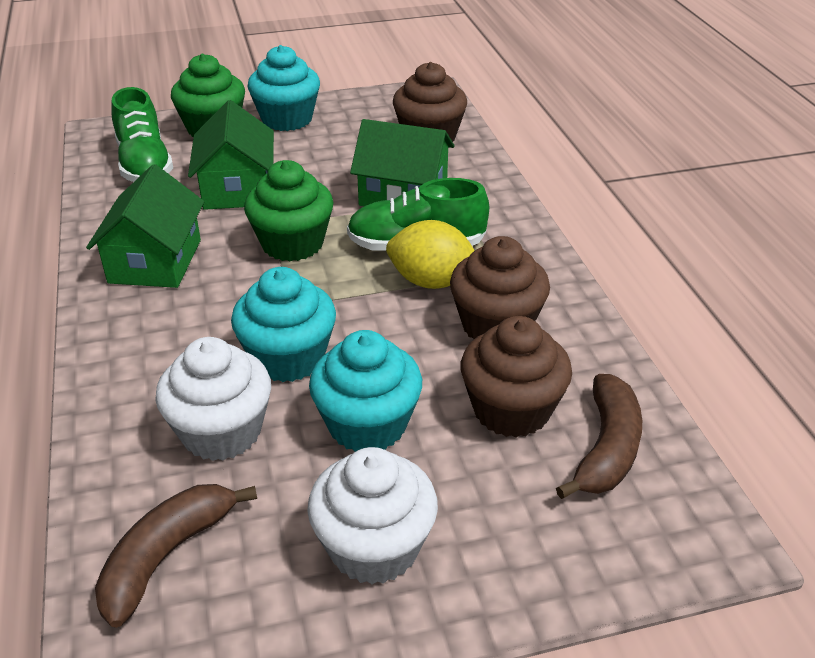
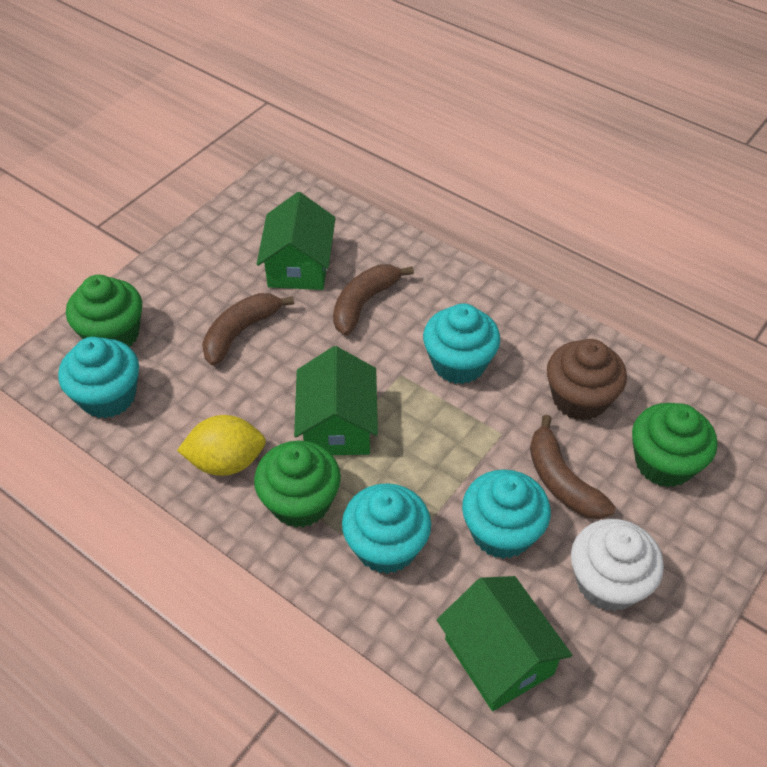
brown banana: [95,484,257,628] [556,374,642,499] = 2 -> [202,293,294,366] [333,265,414,336] [530,415,615,519] = 3
brown cupcake: [393,62,467,142] [450,236,550,339] [461,316,572,437] = 3 -> [547,339,627,421] = 1
green cupcake: [171,54,245,137] [244,160,334,261] = 2 -> [66,275,142,347] [254,441,341,528] [632,403,717,487] = 3
green shoe: [111,87,173,182] [347,178,489,251] = 2 -> none = 0
turquoise cupcake: [231,267,336,382] [248,45,320,131] [309,330,422,452] = 3 -> [58,337,139,418] [342,483,431,574] [423,303,500,384] [462,469,551,559] = 4
white cupcake: [155,337,271,461] [307,447,438,584] = 2 -> [571,519,664,612] = 1

